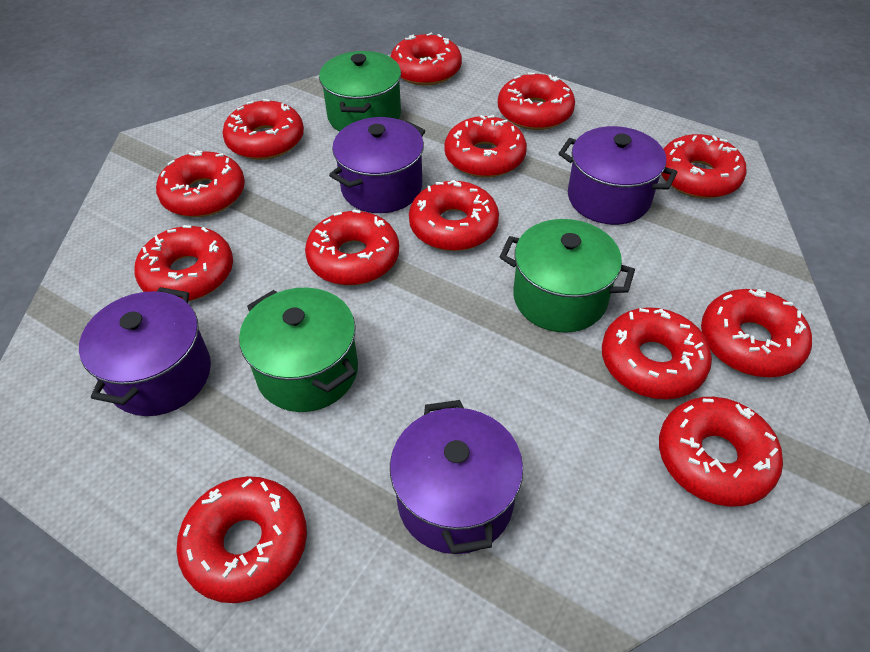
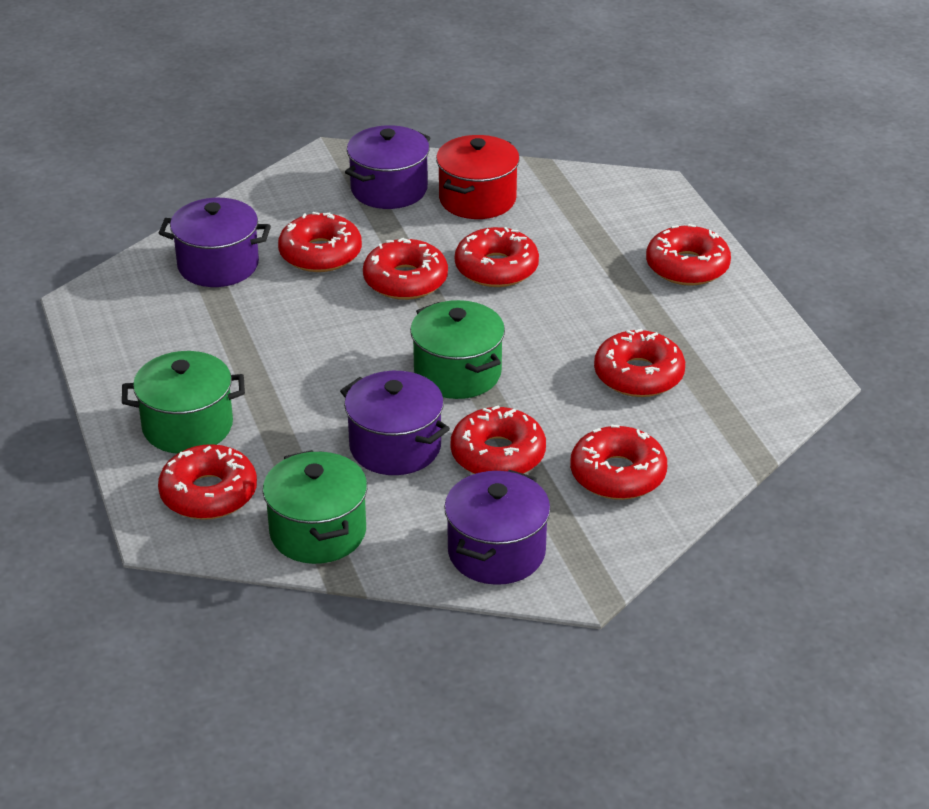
red donut: [134,225,233,301] [156,150,245,217] [176,476,307,603] [222,99,304,160] [305,209,399,285] [390,32,462,86] [409,180,499,251] [444,115,527,178] [498,73,575,130] [602,307,712,399] [659,397,783,507] [661,134,747,198] [701,289,812,377] = 13 -> [158,444,257,520] [278,212,362,272] [363,238,448,300] [450,405,546,474] [455,227,539,287] [570,425,667,500] [594,329,685,397] [646,224,731,286] = 8
red pot: none = 0 -> [436,135,520,219] = 1

